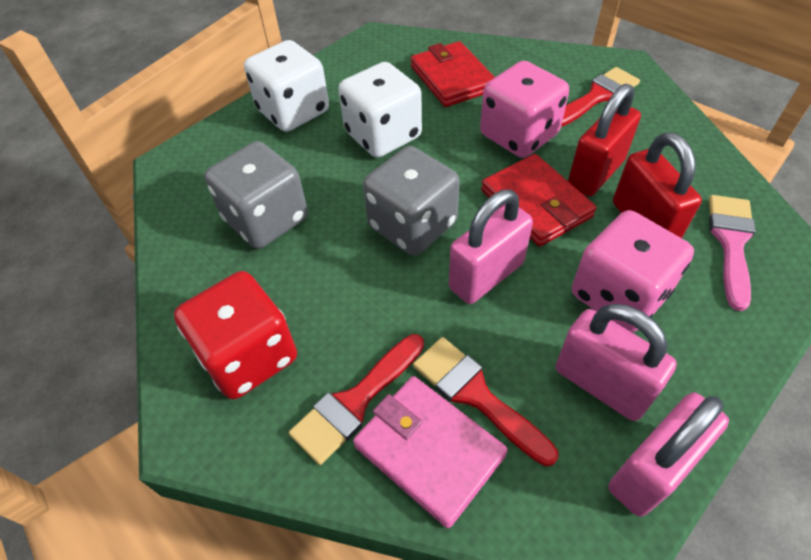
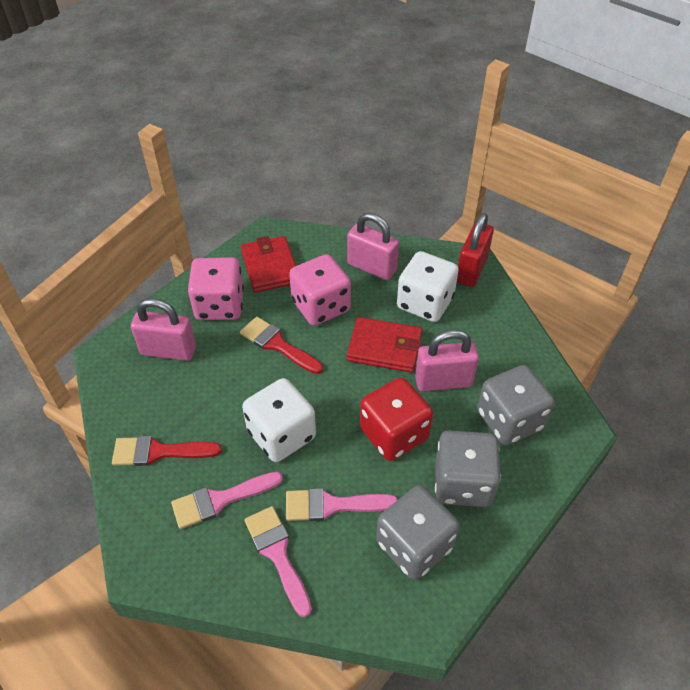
grey dice: [204,141,308,249] [363,146,460,256] = 2 -> [376,485,460,580] [435,430,501,507] [477,365,555,445] = 3
pink brush: [709,195,756,311] = 1 -> [171,472,283,529] [244,506,312,617] [286,488,398,521] = 3
pink wallet: [353,376,508,528] = 1 -> none = 0
red brush: [289,334,424,465] [413,337,558,466] [561,67,640,127] = 3 -> [112,436,222,466] [240,317,323,374] = 2
red padlock: [568,84,641,196] [613,132,702,238] = 2 -> [457,213,494,287] = 1

